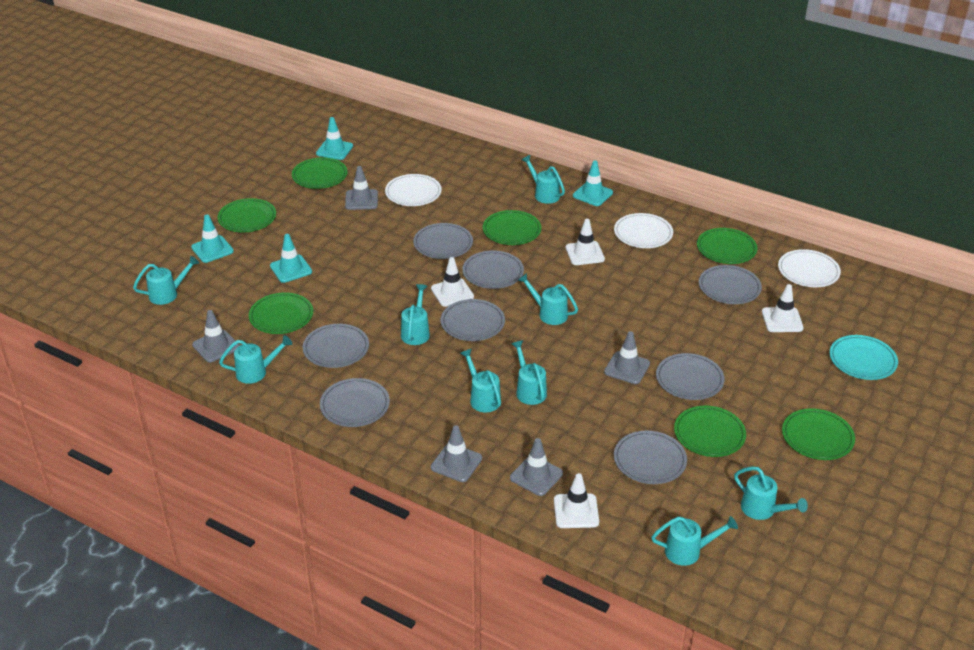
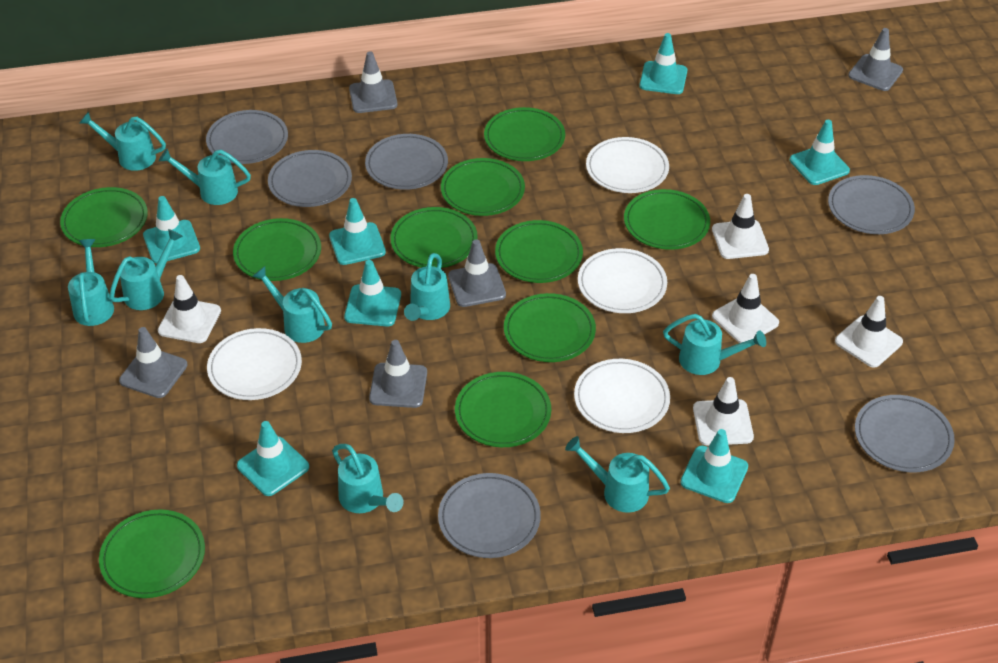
green plate: [217,198,276,232] [249,292,313,334] [292,158,348,189] [483,210,541,245] [674,406,746,457] [697,228,757,264] [782,408,855,460] = 7 -> [60,187,148,247] [99,509,205,598] [233,218,321,281] [390,207,478,268] [441,158,525,216] [455,372,551,447] [484,107,565,161] [495,220,583,283] [504,293,596,362] [624,189,710,250] = 10
grey plate: [303,324,369,368] [320,378,390,427] [413,223,473,259] [441,299,505,341] [462,251,524,289] [614,431,687,484] [656,353,725,400] [699,265,762,304] = 8 -> [206,110,288,164] [268,150,352,207] [365,134,448,190] [438,473,541,558] [828,175,915,234] [855,395,955,472] = 6
turquoise plate: [829,335,898,380] = 1 -> none = 0
turquoise traffic cone: [191,215,234,263] [270,234,312,283] [316,117,353,160] [573,160,613,206] = 4 -> [143,196,200,263] [237,421,309,496] [329,198,386,265] [344,260,401,327] [639,33,687,94] [680,429,748,503] [790,120,850,185] = 7
white plate: [385,174,442,206] [614,213,673,248] [778,249,841,287] = 3 -> [207,328,302,400] [574,359,670,433] [578,248,667,313] [586,137,669,193] = 4
white traffic cone: [431,257,474,307] [554,473,599,528] [566,219,605,265] [762,284,804,332] = 4 -> [158,275,221,343] [693,377,754,446] [712,194,769,259] [712,274,779,343] [835,296,903,368] = 5

